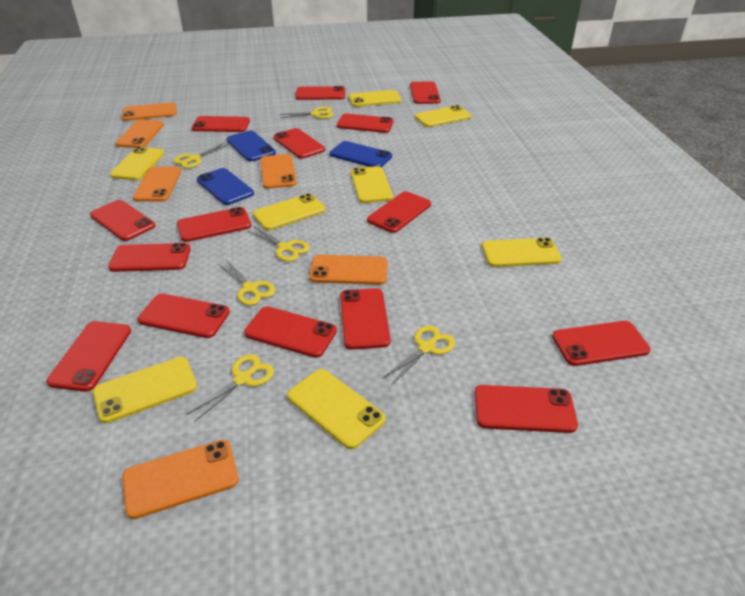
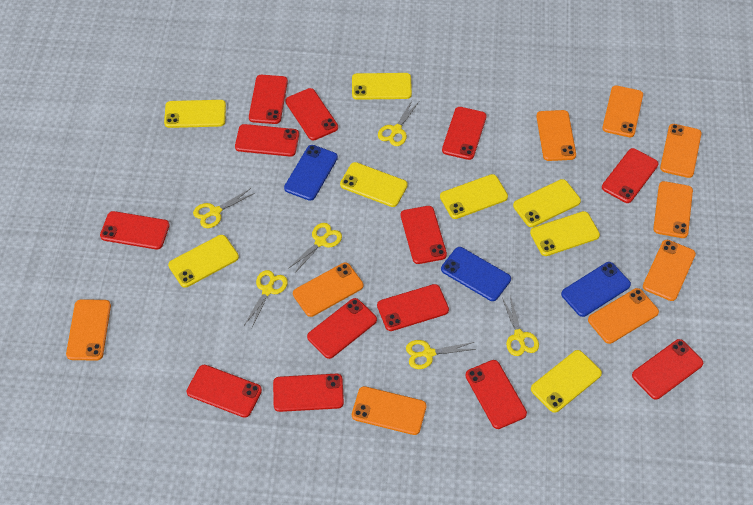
orange phone: [115,120,164,148] [122,102,177,121] [122,440,239,519] [133,166,181,202] [260,154,297,189] [309,255,388,285] = 6 -> [66,299,111,361] [293,263,363,317] [352,386,426,435] [536,110,576,161] [588,288,659,344] [602,85,643,137] [643,240,696,301] [653,181,693,238] [660,124,702,178] = 9
red phone: [46,321,131,392] [90,200,156,241] [108,243,191,272] [138,293,230,338] [177,207,251,242] [192,116,250,132] [244,306,337,358] [273,128,325,159] [295,86,345,100] [337,114,394,133] [340,288,391,350] [367,191,431,233] [410,81,441,104] [474,385,578,433] [552,321,651,366] = 15 -> [100,211,170,249] [187,365,262,418] [235,124,299,157] [249,75,288,124] [273,374,344,412] [285,88,338,140] [307,298,377,359] [377,284,449,331] [401,206,447,264] [442,107,487,160] [465,360,527,429] [602,148,658,203] [632,339,703,400] = 13

